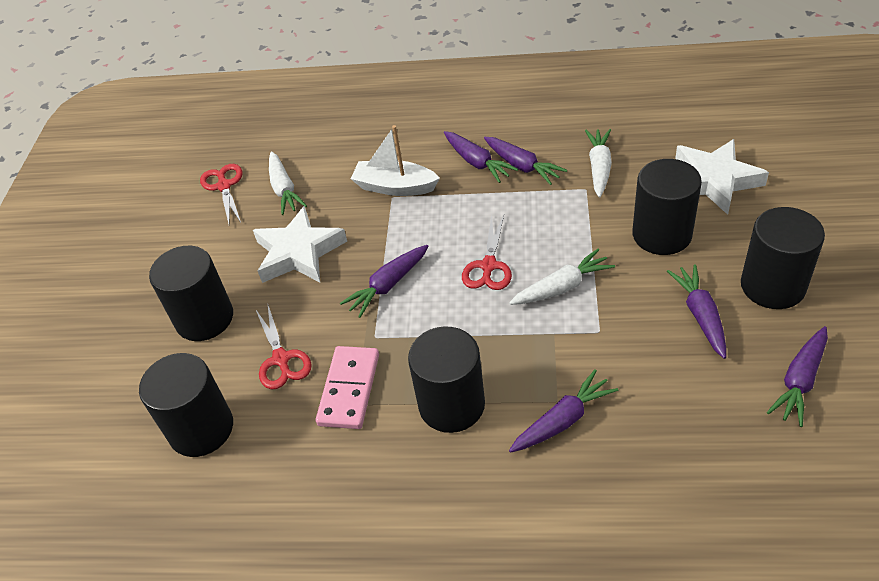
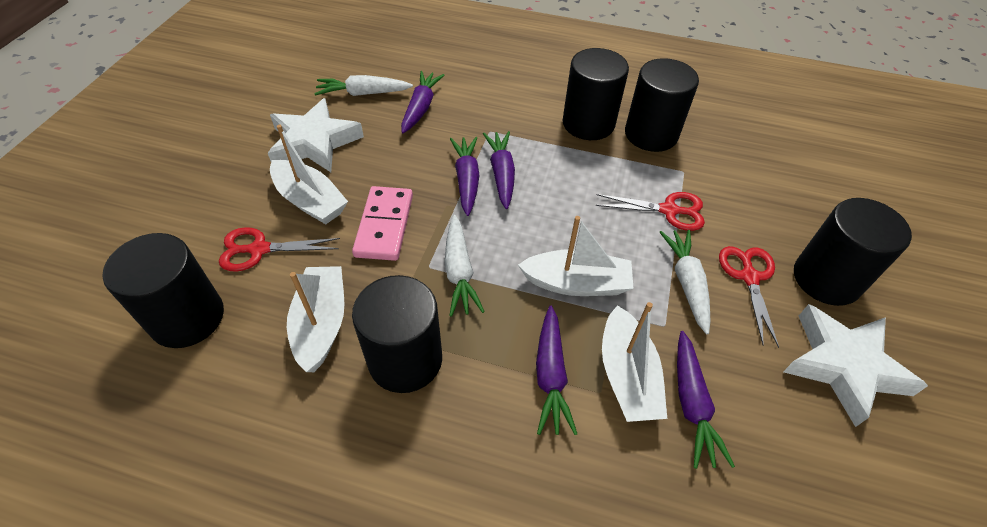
purple carrot: [340,245,428,318] [444,131,518,183] [484,137,567,185] [509,370,619,453] [667,264,726,359] [767,326,828,427] = 6 -> [401,71,444,133] [450,137,479,216] [483,131,515,209] [536,306,577,435] [677,331,735,469] = 5
white boat: [351,125,440,196] = 1 -> [270,125,348,224] [287,266,344,372] [518,216,634,296] [602,302,667,422] = 4

